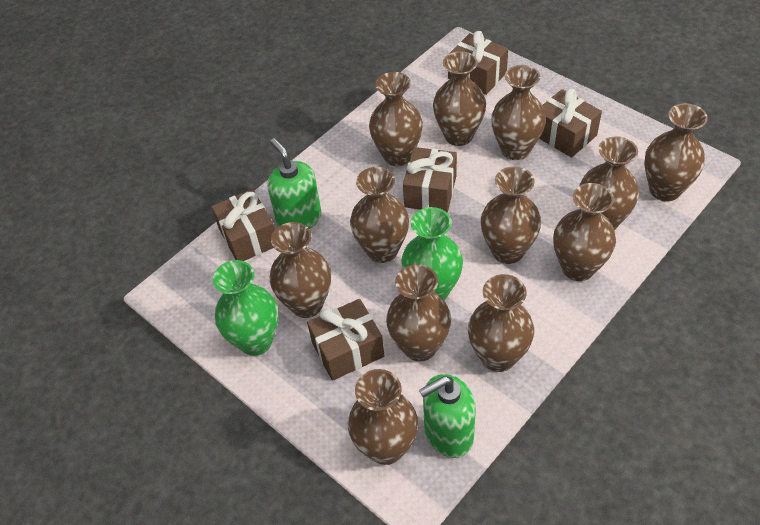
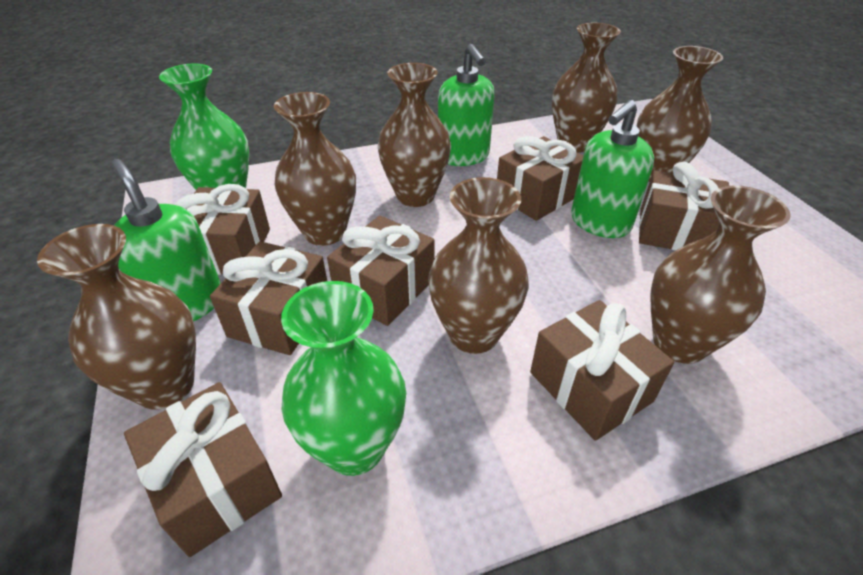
brown gift: [211,189,275,261] [307,299,384,381] [403,147,457,213] [448,31,508,95] [539,89,602,158] = 5 -> [124,382,282,557] [175,184,270,275] [210,241,327,355] [327,215,435,326] [497,136,583,221] [530,300,674,441] [639,162,729,251] = 7
brown vase: [270,222,331,318] [348,369,418,465] [350,167,409,263] [369,72,423,166] [386,264,451,362] [433,51,486,146] [468,274,534,372] [481,166,541,264] [491,65,546,160] [553,183,616,281] [579,137,639,230] [644,103,708,201] = 12 -> [37,224,196,410] [274,92,356,246] [378,63,451,207] [428,177,529,354] [552,23,621,153] [636,46,723,182] [651,185,791,364] = 7
green soap dispenser: [267,138,321,229] [419,374,476,458] = 2 -> [111,159,221,321] [438,44,495,166] [571,100,654,238] = 3

